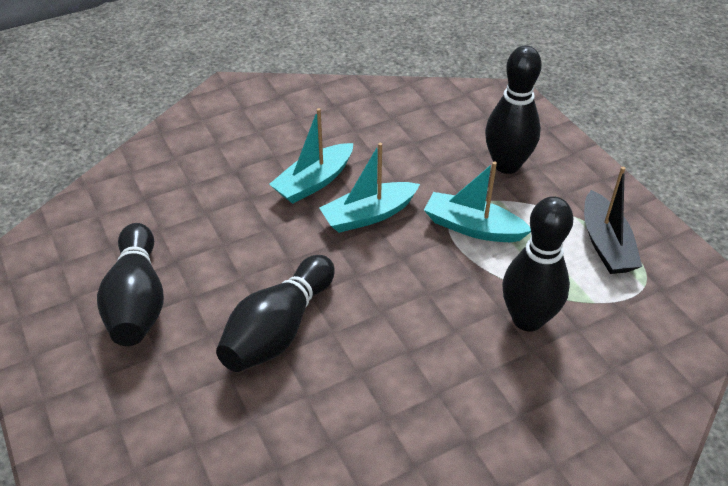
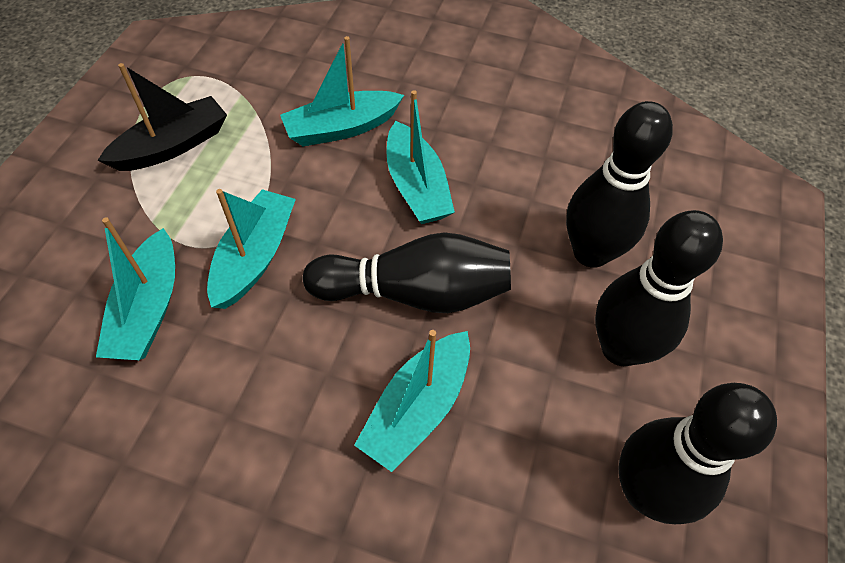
turquoise boat: [269,108,353,204] [319,143,420,233] [424,161,531,242] = 3 -> [96,217,175,360] [207,189,296,309] [280,36,404,146] [354,330,470,472] [386,90,455,224] = 5

